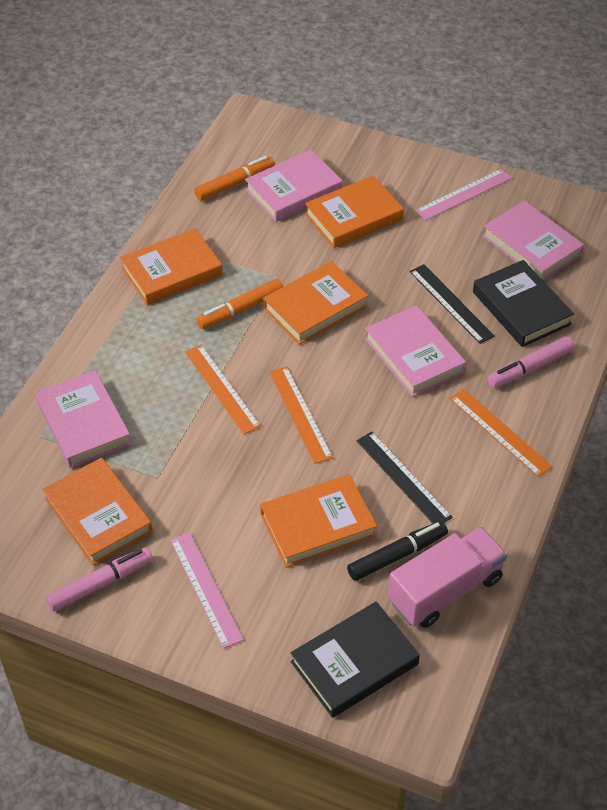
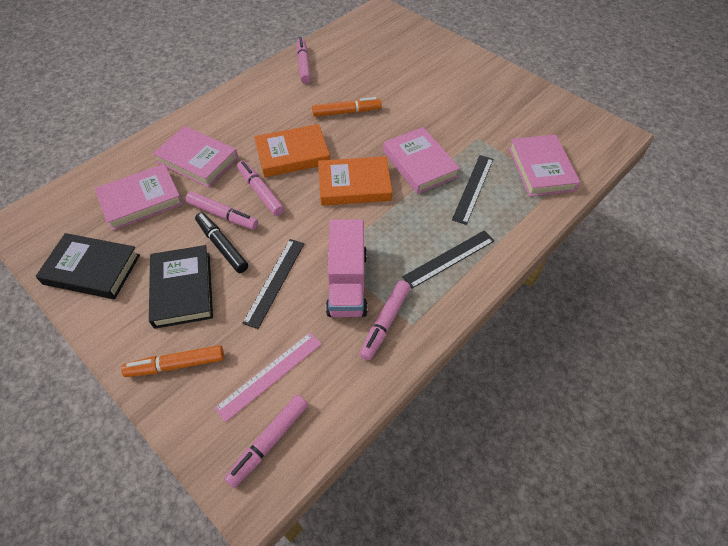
black ruler: [356,432,453,524] [410,264,495,344] = 2 -> [242,239,305,329] [402,231,494,288] [452,155,493,225] = 3
orange book: [43,458,152,566] [120,228,223,305] [260,474,377,568] [263,261,368,345] [305,175,404,248] = 5 -> [254,124,330,177] [318,156,392,206] = 2
orange ruler: [185,345,261,434] [269,366,333,464] [450,389,553,477] = 3 -> none = 0
pink marker: [46,547,153,612] [488,336,574,388] = 2 -> [186,191,258,230] [224,395,308,488] [237,161,284,216] [297,37,311,84] [359,280,411,361] = 5
pink ruler: [170,532,244,649] [415,169,512,220] = 2 -> [214,332,322,422] = 1

